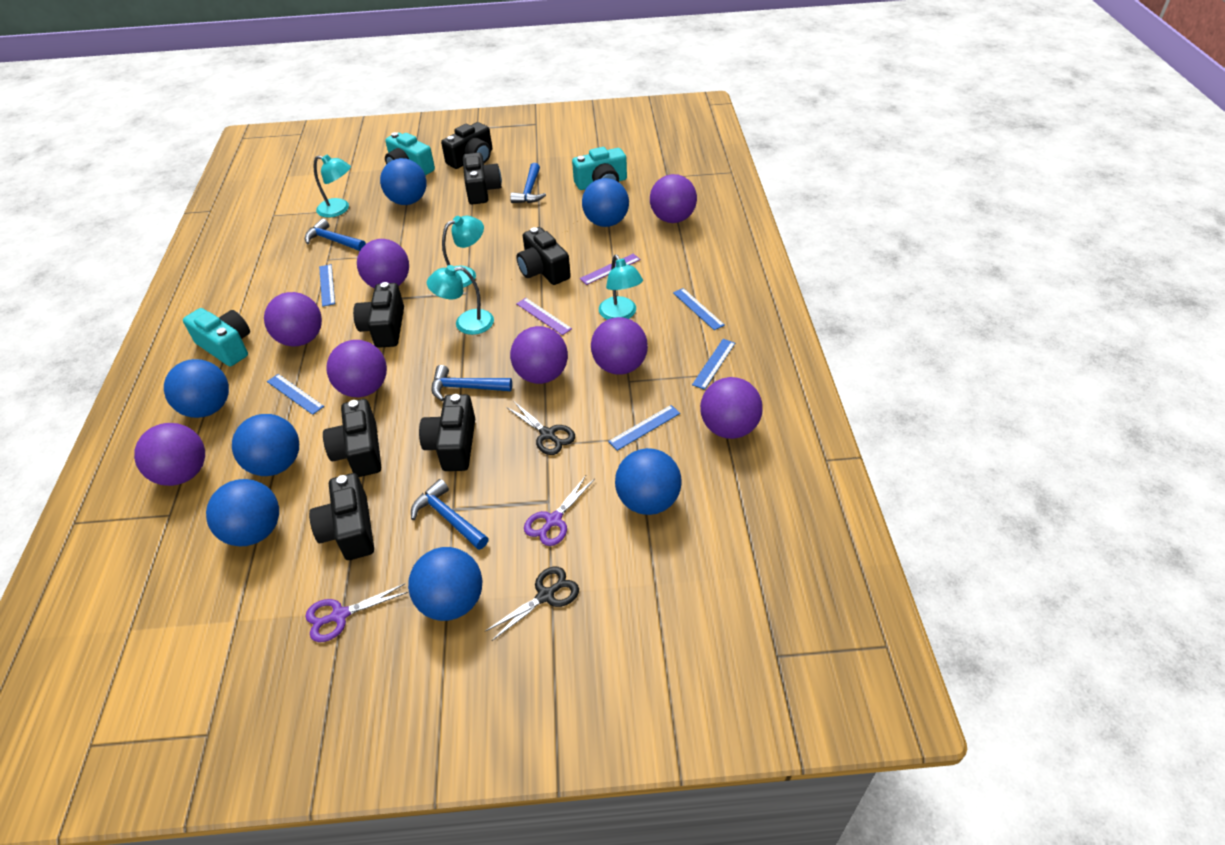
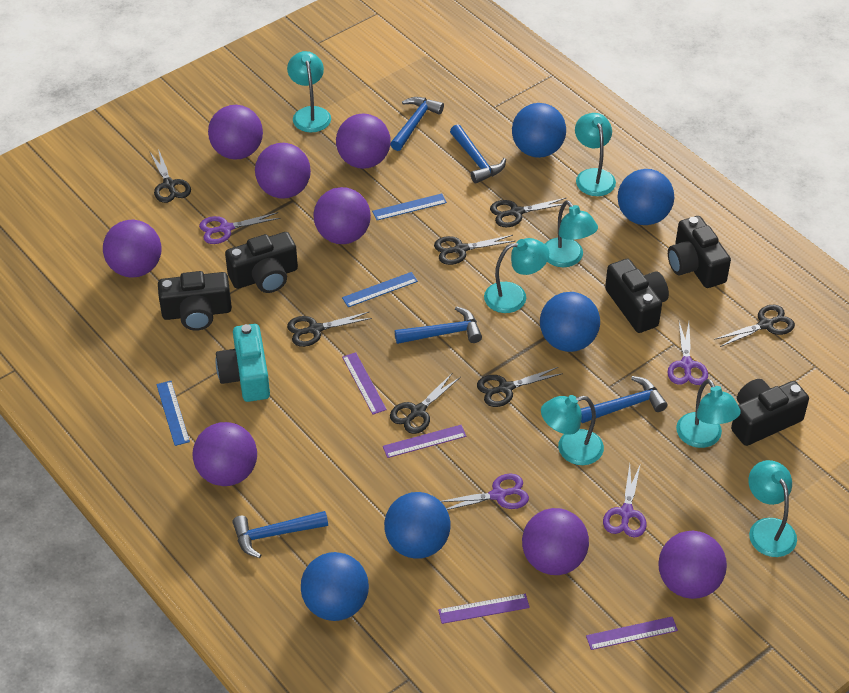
black camera: [309,473,374,560] [323,399,381,477] [353,282,404,348] [419,394,475,471] [441,122,492,169] [463,152,502,205] [516,227,571,285] = 7 -> [158,271,232,331] [225,232,298,293] [605,259,669,333] [668,216,731,288] [731,379,809,446] = 5
black scissors: [486,566,579,641] [506,402,575,455] = 2 -> [149,149,191,203] [287,312,372,347] [390,372,461,434] [434,235,515,265] [477,367,563,407] [490,197,567,227] [714,305,795,347] = 7
blue ball: [164,359,229,418] [206,479,279,546] [232,414,299,476] [380,158,427,205] [408,547,482,621] [582,178,629,227] [615,448,682,515] = 7 -> [301,552,369,621] [384,492,451,559] [512,103,566,158] [540,292,600,352] [618,169,674,225] = 5
blue hammer: [305,218,366,251] [411,479,489,550] [431,365,512,401] [510,163,546,203] = 4 -> [232,511,328,558] [390,97,444,151] [395,306,482,344] [450,124,506,184] [581,376,668,423] = 5
blue ruler: [267,374,324,415] [319,264,335,307] [608,405,680,451] [673,288,725,330] [692,339,735,390] = 5 -> [156,381,190,446] [342,272,418,307] [372,193,447,220] = 3
purple ruler: [516,298,572,335] [580,254,640,285] = 2 -> [342,352,387,415] [383,425,466,458] [438,594,530,624] [586,617,678,650] = 4
purple scissors: [305,583,408,642] [524,475,595,546] = 2 -> [199,212,281,244] [441,473,529,510] [603,463,647,537] [668,322,708,385] = 4
turquoise camera: [183,308,250,367] [385,132,435,176] [572,147,627,190] = 3 -> [215,324,270,402] = 1
turquoise lamp: [313,155,351,218] [427,265,494,335] [442,216,484,288] [599,255,643,320] = 4 -> [287,51,331,132] [484,238,549,313] [541,395,604,465] [545,200,598,267] [575,113,616,196] [676,379,741,448] [748,460,797,557] = 7

